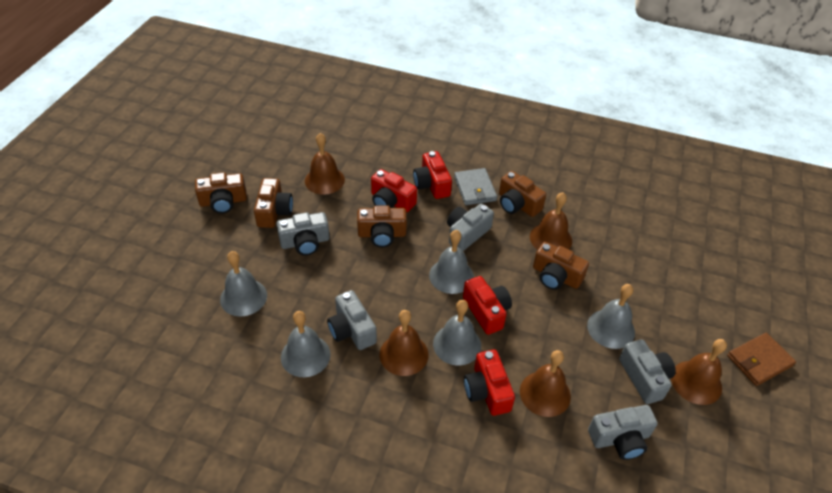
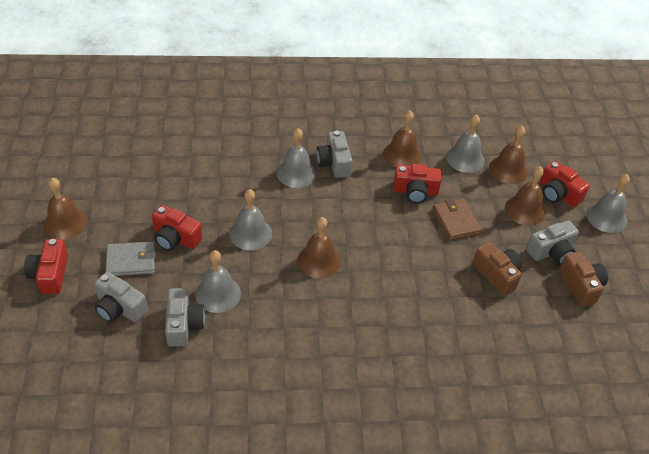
brown camera: [195,172,247,213] [254,178,293,228] [357,205,407,247] [499,171,546,217] [533,242,589,290] = 5 -> [473,242,522,295] [559,252,608,306] = 2
grey camera: [277,212,330,256] [327,290,377,350] [447,204,494,251] [588,405,657,460] [619,339,676,404] = 5 -> [94,272,148,323] [165,288,205,346] [317,131,353,178] [526,220,579,265] = 4

